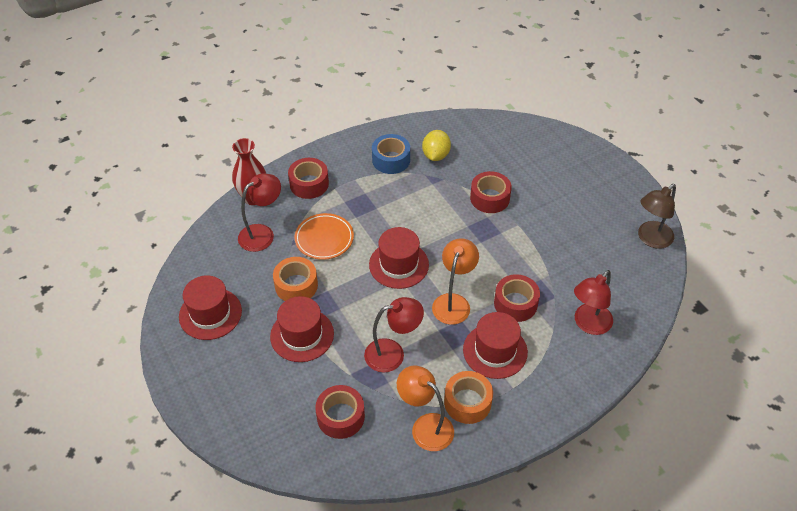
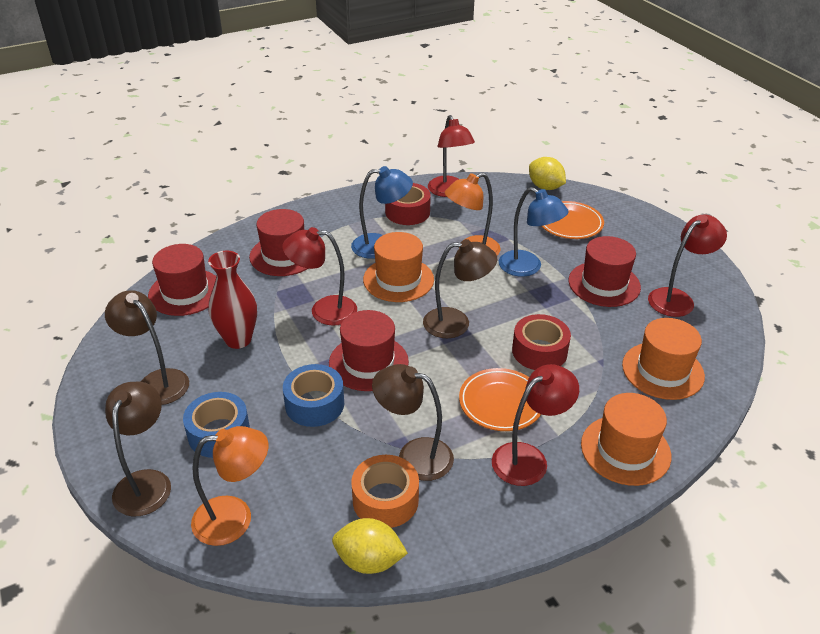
blue lamp: none = 0 -> [351,166,413,259] [499,187,569,277] = 2
blue tape: [372,134,410,174] = 1 -> [183,392,250,458] [283,364,344,427] = 2
brown lamp: [638,184,676,249] = 1 -> [105,290,189,405] [105,381,171,516] [372,364,454,481] [423,239,497,338] = 4
orange hat: none = 0 -> [363,232,434,302] [581,393,671,486] [622,318,705,400] = 3
orange plate: [294,213,354,260] = 1 -> [459,368,541,431] [541,201,604,239] = 2
orange tape: [273,257,318,301] [444,371,493,424] = 2 -> [351,455,419,528] = 1
red lamp: [238,173,281,252] [364,297,424,372] [574,270,613,335] = 3 -> [282,227,357,326] [428,115,475,197] [492,364,579,486] [648,214,727,317] = 4
red tape: [288,158,329,199] [315,385,365,439] [470,171,512,213] [494,274,540,322] = 4 -> [385,183,431,225] [512,314,571,370] = 2
yellow lemon: [422,130,451,161] = 1 -> [332,518,408,574] [529,157,566,190] = 2

